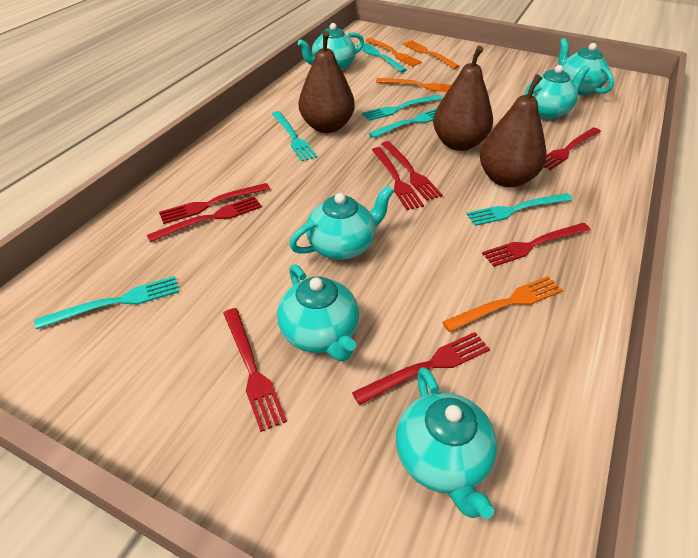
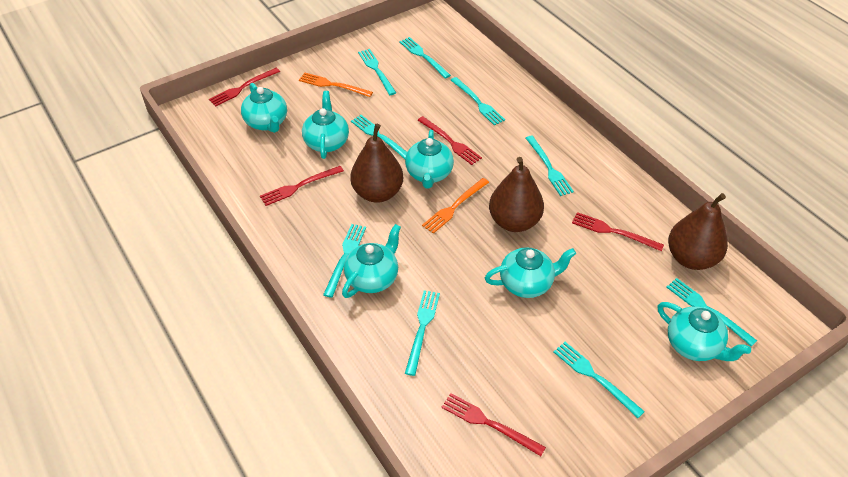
orange fork: [366,38,422,67] [376,78,451,92] [403,40,459,69] [442,276,563,332] = 4 -> [299,73,373,97] [422,178,489,234] = 2
red fork: [147,196,262,242] [159,183,270,224] [223,308,287,432] [352,332,490,405] [372,147,424,210] [382,141,443,201] [482,223,591,267] [544,127,601,170] = 8 -> [209,68,280,106] [260,166,344,206] [417,116,482,165] [441,393,546,456] [572,212,664,251] = 5
turquoise fork: [34,276,179,329] [272,111,317,161] [356,43,407,72] [362,95,443,121] [369,108,437,138] [466,193,573,226] = 6 -> [323,224,366,298] [351,115,407,159] [358,49,396,95] [399,37,451,78] [405,290,440,376] [451,77,505,125] [526,136,574,196] [553,342,645,418] [666,278,757,346] = 9

